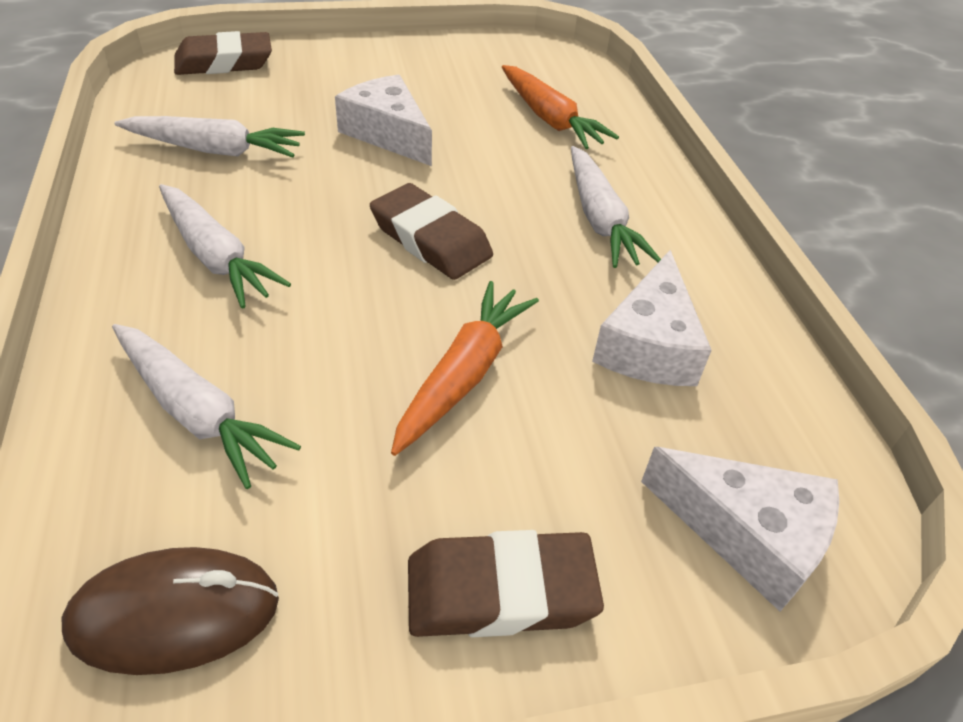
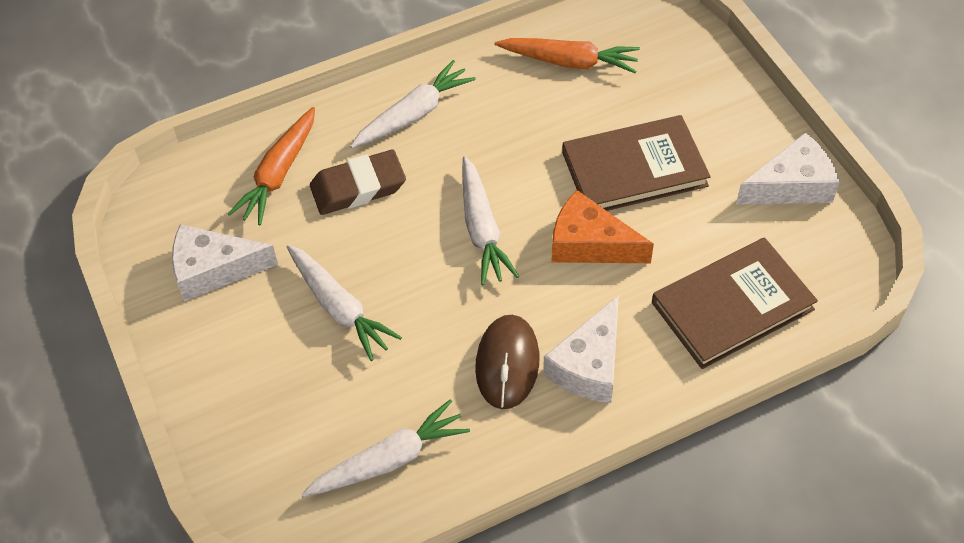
brown book: none = 0 -> [562,115,711,211] [652,237,818,369] = 2
brown eraser: [174,31,272,75] [370,183,493,280] [408,530,604,637] = 3 -> [310,150,406,215] = 1
orange cheese: none = 0 -> [552,190,654,263] = 1

